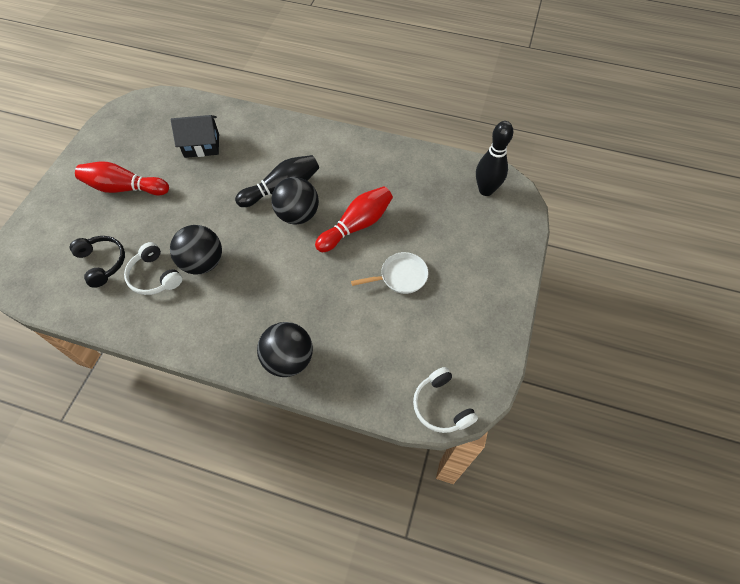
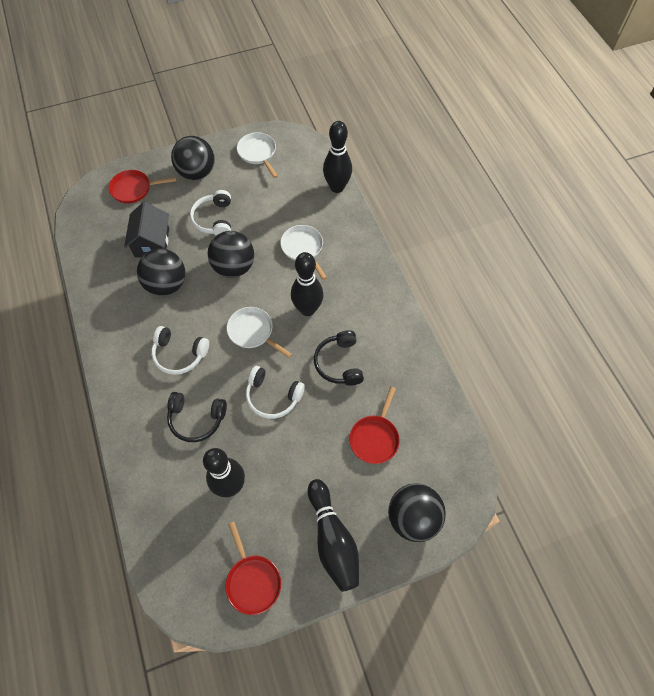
black ball: [170,225,222,274] [257,322,313,377] [271,177,319,225] = 3 -> [137,248,185,296] [171,136,215,180] [208,231,254,278] [388,483,446,542] = 4
black bowling pin: [235,155,319,207] [476,121,513,196] = 2 -> [203,448,245,497] [291,252,323,316] [308,479,359,592] [323,121,352,193] = 4
black headphones: [70,236,125,288] = 1 -> [167,392,227,442] [314,330,364,386] = 2
red bowling pin: [75,162,169,196] [315,186,393,252] = 2 -> none = 0
red pan: none = 0 -> [109,170,177,203] [225,522,281,615] [349,386,400,464] = 3
white headphones: [124,242,182,295] [413,367,478,433] = 2 -> [151,326,209,375] [190,190,231,236] [246,366,305,419] = 3
white pan: [351,252,429,294] = 1 -> [226,307,292,358] [237,132,278,178] [280,225,327,280] = 3

